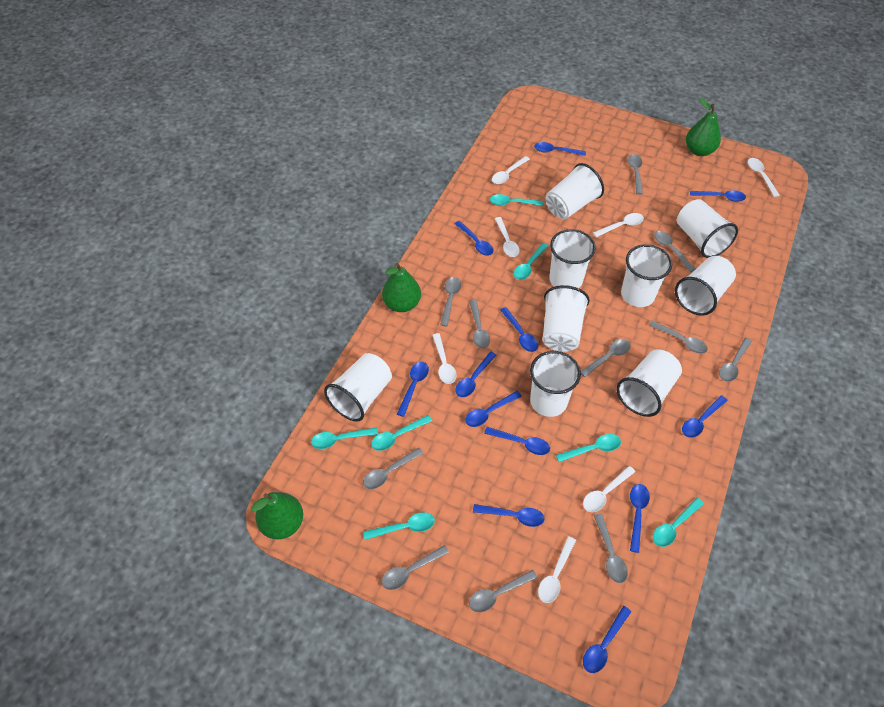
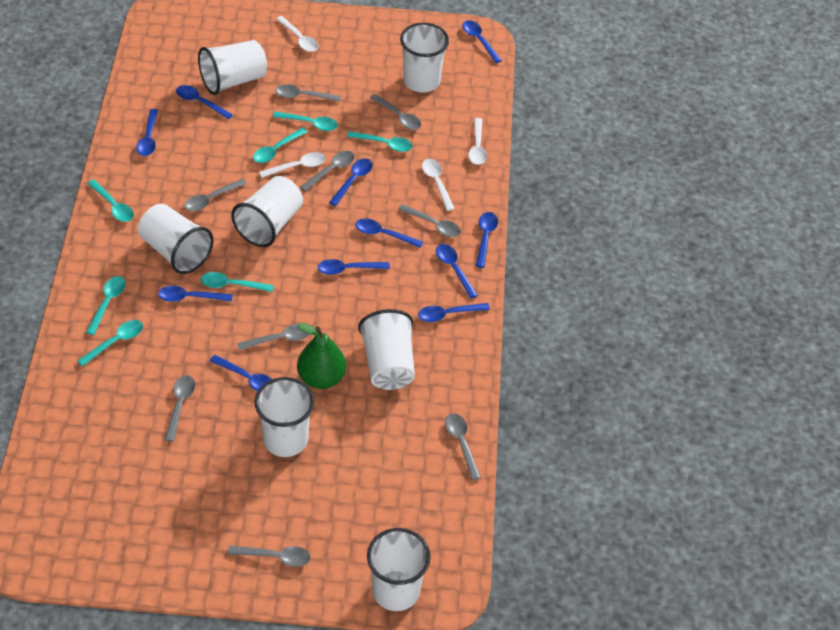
blue spoon: [397,362,429,417] [455,221,494,256] [455,352,496,397] [465,391,522,427] [473,504,545,527] [484,427,550,455] [500,307,538,352] [534,142,586,156] [583,606,631,673] [630,484,650,553] [682,395,728,438] [690,190,746,202] = 12 -> [136,109,158,156] [158,286,232,302] [176,85,233,120] [209,355,272,391] [318,259,390,275] [329,158,373,206] [355,218,423,248] [418,303,490,322] [436,244,478,299] [462,20,502,63] [476,212,498,268] = 11
green pear: [251,492,303,539] [382,263,421,312] [686,98,721,156] = 3 -> [297,323,346,389] = 1
grey spoon: [363,447,424,489] [382,545,449,590] [440,277,462,326] [469,300,490,349] [469,570,537,612] [581,339,631,377] [594,514,628,583] [628,154,643,194] [649,320,708,354] [654,231,695,272] [719,338,752,382] = 11 -> [164,375,195,442] [185,179,247,211] [228,546,311,567] [237,324,310,350] [275,84,341,102] [300,151,355,191] [370,94,421,130] [398,204,461,237] [445,413,481,480] = 9
white cup: [324,353,392,422] [530,351,581,417] [543,285,590,352] [546,163,604,219] [549,229,596,288] [616,349,682,417] [621,244,672,307] [675,256,736,316] [677,199,738,258] = 9 -> [138,204,213,274] [198,40,267,95] [231,176,303,247] [255,377,314,457] [358,309,415,390] [367,528,431,611] [400,23,449,92] = 7
white spoon: [432,333,457,384] [492,156,530,184] [495,217,520,257] [538,536,576,603] [583,466,635,512] [593,213,644,237] [748,158,780,197] = 7 -> [259,152,326,178] [276,16,318,52] [422,159,455,211] [468,118,487,165] = 4

